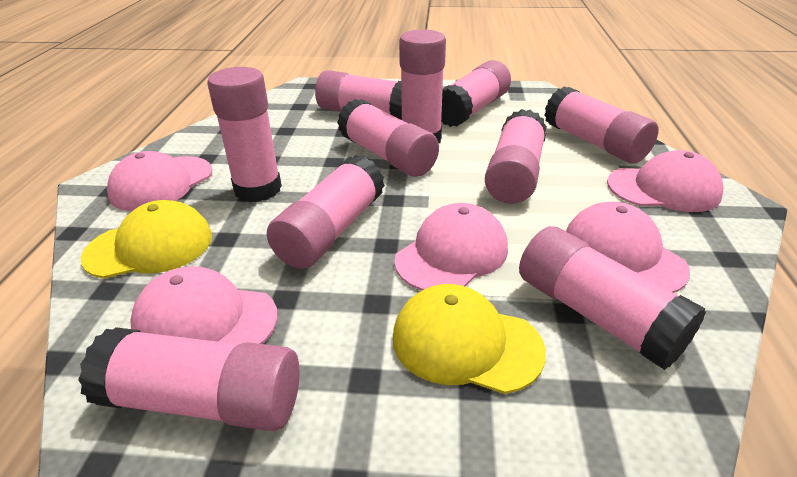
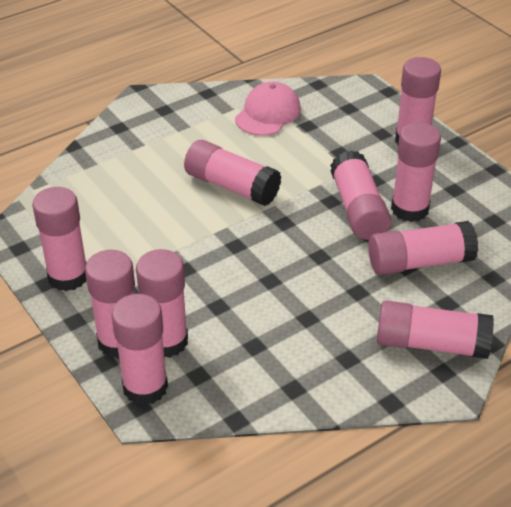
pink cap: [107,151,212,211] [130,266,277,344] [394,203,508,291] [566,202,690,293] [607,150,723,212] = 5 -> [235,81,301,136] = 1
yellow cap: [81,200,212,279] [393,284,546,394] = 2 -> none = 0

